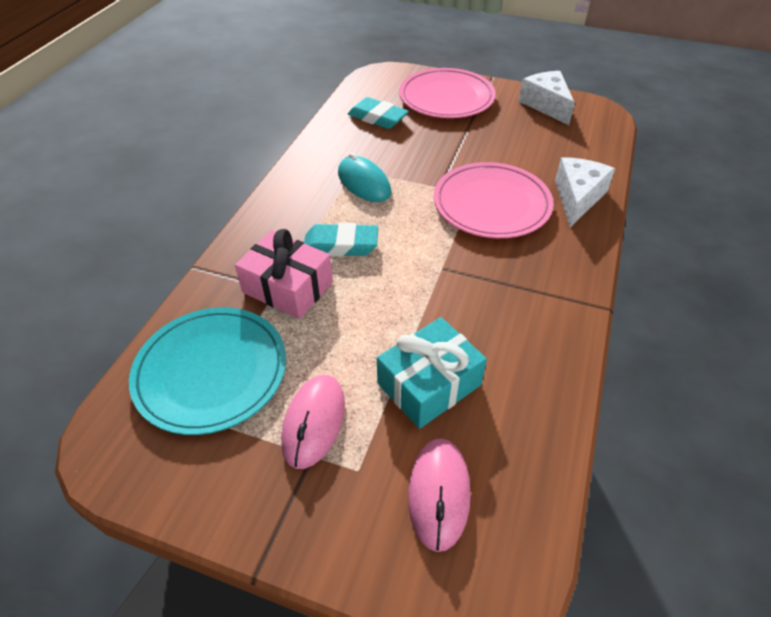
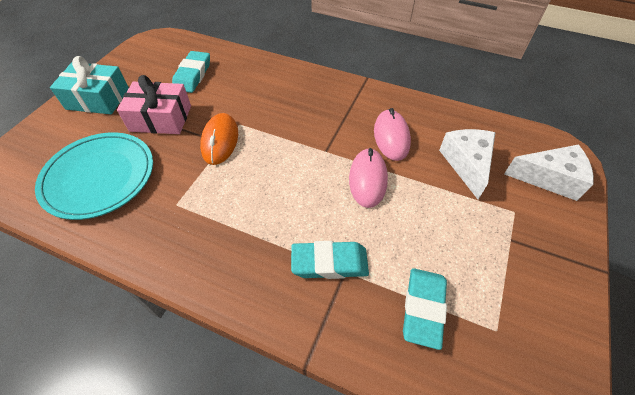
orange mouse: none = 0 -> [200,113,238,165] = 1
pink plate: [399,68,496,118] [433,162,554,238] = 2 -> none = 0
turquoise eraser: [304,223,378,257] [348,97,409,129] = 2 -> [172,51,210,93] [291,241,369,279] [403,268,447,350] = 3
turquoise mouse: [338,153,391,202] = 1 -> none = 0

